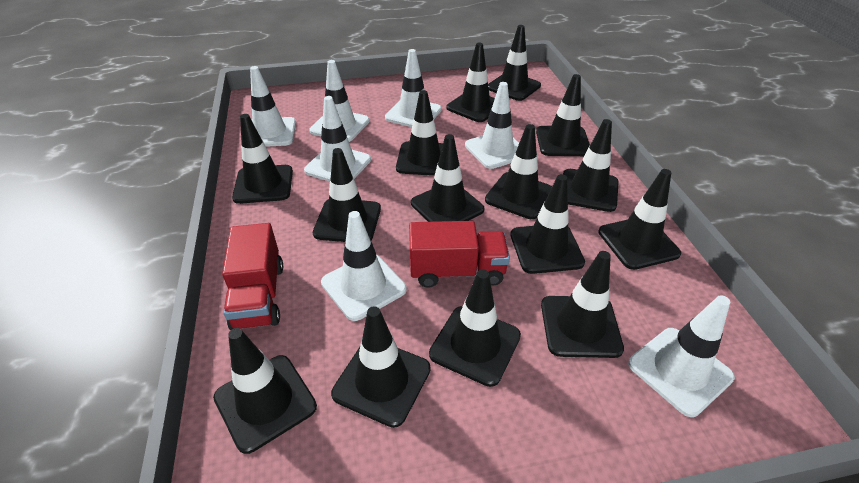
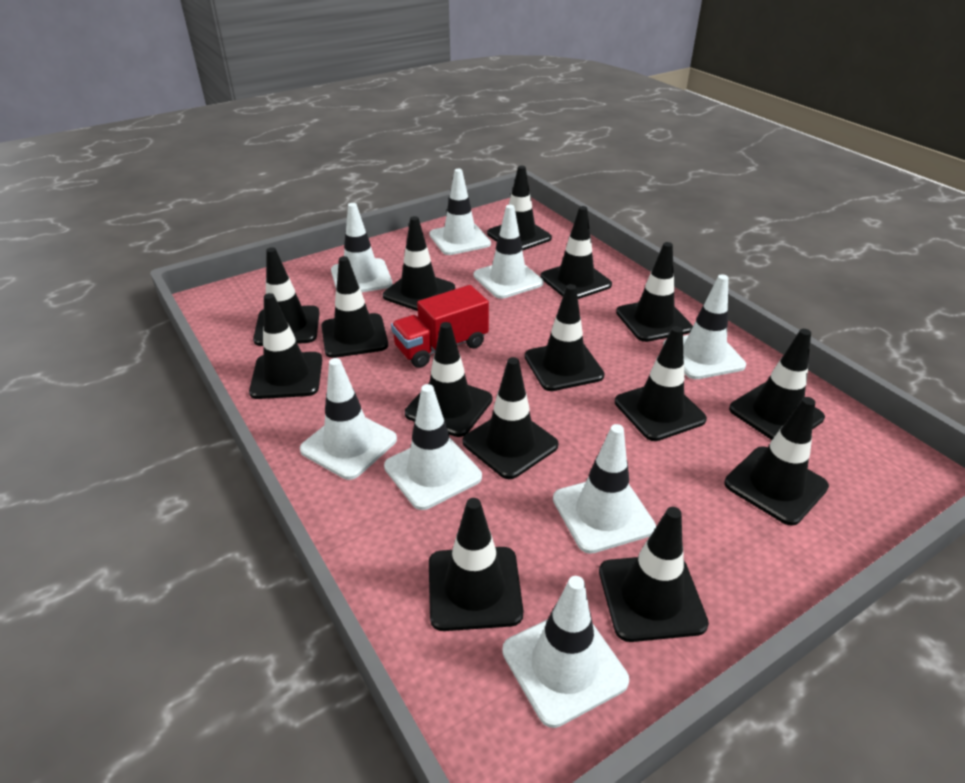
red truck: [222,223,283,330] [409,221,510,288] = 2 -> [391,285,489,368] = 1
white traffic cone: [250,66,296,147] [304,96,371,182] [309,60,370,142] [321,211,407,321] [385,49,442,127] [465,82,519,169] [628,295,735,417] = 7 -> [300,358,397,480] [331,203,392,292] [384,384,482,510] [429,169,491,255] [474,205,543,299] [502,576,629,728] [553,424,656,554] [663,274,746,379] = 8

